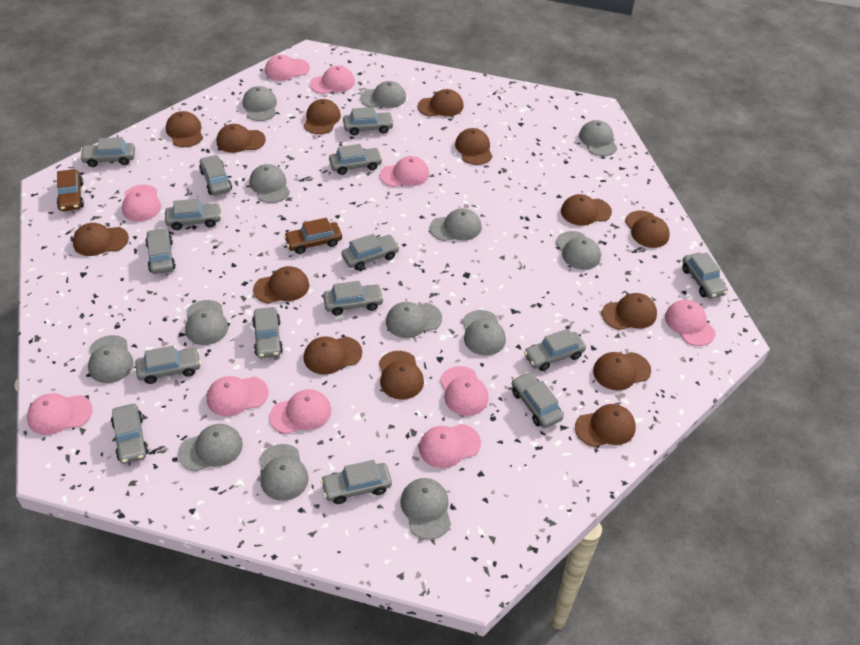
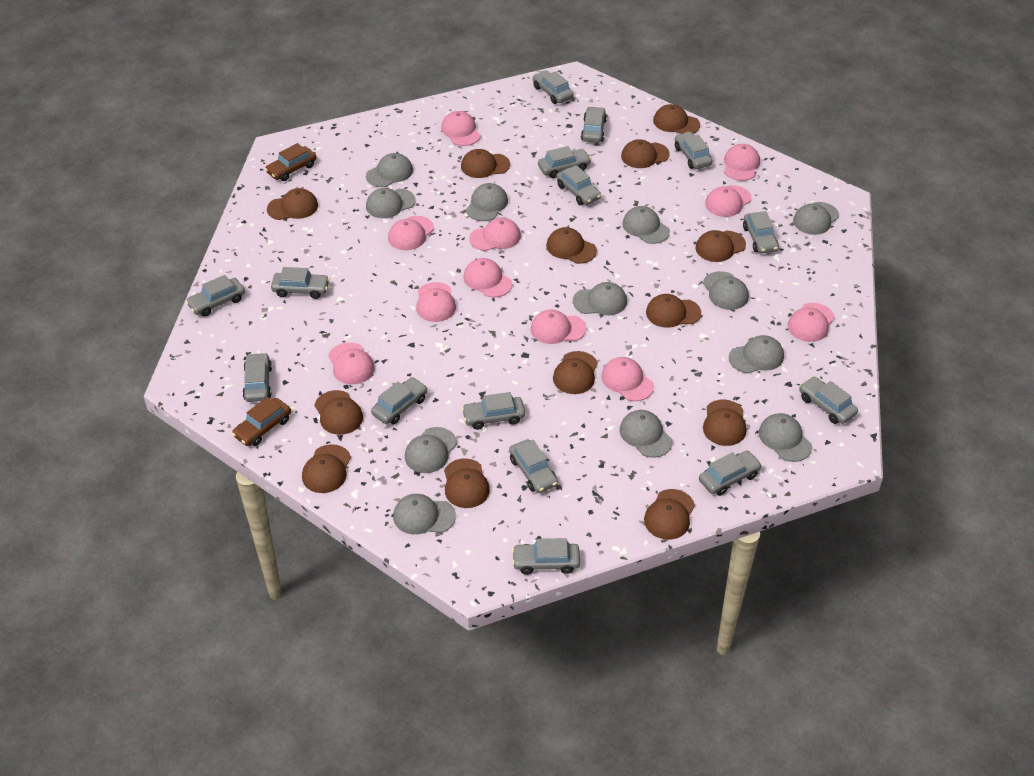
brown cap: [73,223,129,256] [166,111,203,147] [217,124,266,153] [253,266,309,304] [304,99,341,134] [304,336,362,375] [379,351,424,400] [418,89,464,117] [455,128,493,165] [561,194,612,226] [575,404,636,447] [593,352,651,391] [602,293,657,330] [625,210,670,248] = 14 -> [267,188,318,220] [302,444,351,493] [315,390,363,435] [444,458,490,508] [461,149,510,178] [546,227,597,264] [553,351,598,394] [621,139,670,168] [644,489,695,540] [646,294,701,328] [653,104,700,134] [695,230,746,262] [703,399,746,446] = 13
grey cap: [88,335,134,383] [178,424,243,472] [185,300,228,345] [243,86,277,121] [249,164,290,203] [259,444,309,501] [360,81,406,108] [386,302,442,338] [400,478,451,540] [430,208,482,241] [462,310,506,356] [556,231,601,270] [579,120,617,156] = 13 -> [366,153,413,187] [366,188,416,218] [393,494,456,535] [405,427,457,473] [466,183,508,221] [573,282,627,315] [620,410,673,458] [622,206,670,244] [703,271,749,310] [729,335,784,373] [759,413,812,462] [793,202,839,235] = 12
pink cap: [27,393,93,435] [122,185,161,221] [207,376,269,416] [265,55,310,81] [269,389,331,434] [310,66,355,94] [380,156,429,187] [419,424,481,468] [440,366,489,416] [665,300,716,346] = 10 -> [328,342,375,384] [388,216,434,250] [416,282,456,322] [441,111,481,146] [463,258,512,298] [469,218,521,251] [530,310,586,344] [601,357,654,401] [705,185,752,217] [724,144,760,181] [788,303,835,342] = 11

